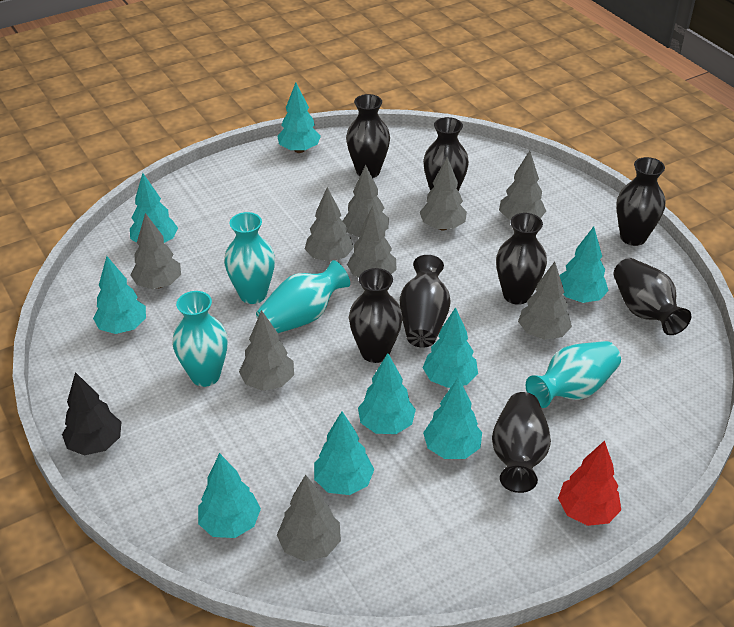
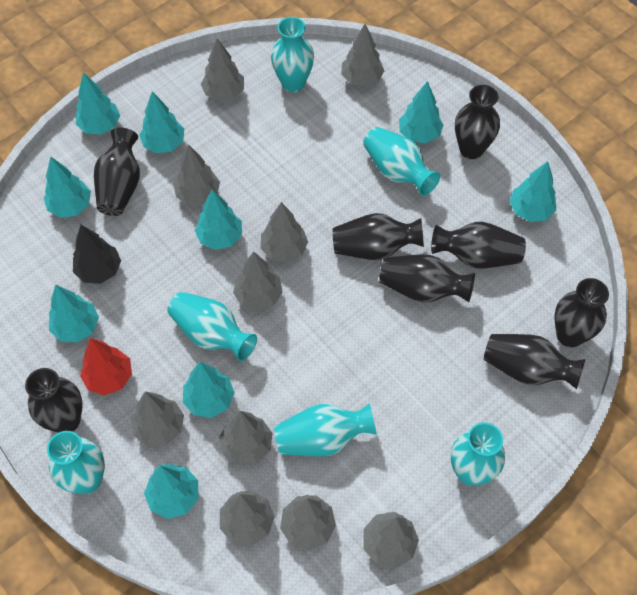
grey tree: [131,213,181,289] [239,310,294,391] [277,475,341,561] [305,187,354,262] [343,165,389,238] [347,205,397,277] [420,157,467,230] [499,151,546,220] [518,262,572,340] = 9 -> [131,392,184,446] [173,144,220,205] [201,38,244,101] [219,411,272,465] [220,491,275,546] [233,251,283,311] [261,202,308,262] [280,495,336,550] [341,24,384,87] [363,512,419,568] = 10
turquoise vase: [172,291,228,387] [224,212,275,304] [256,260,350,333] [526,341,621,408] = 4 -> [47,431,105,494] [167,292,257,361] [271,17,314,93] [274,403,377,456] [363,127,440,196] [451,422,505,486] = 6

